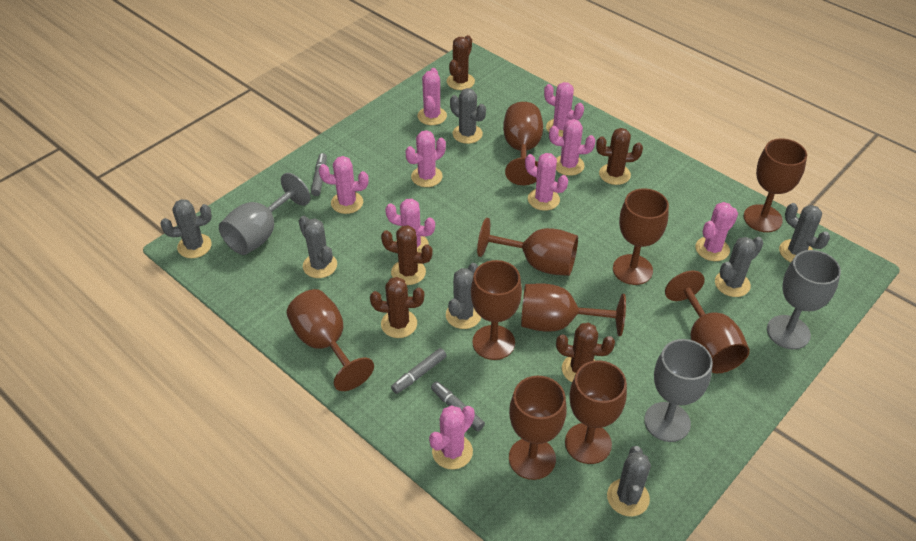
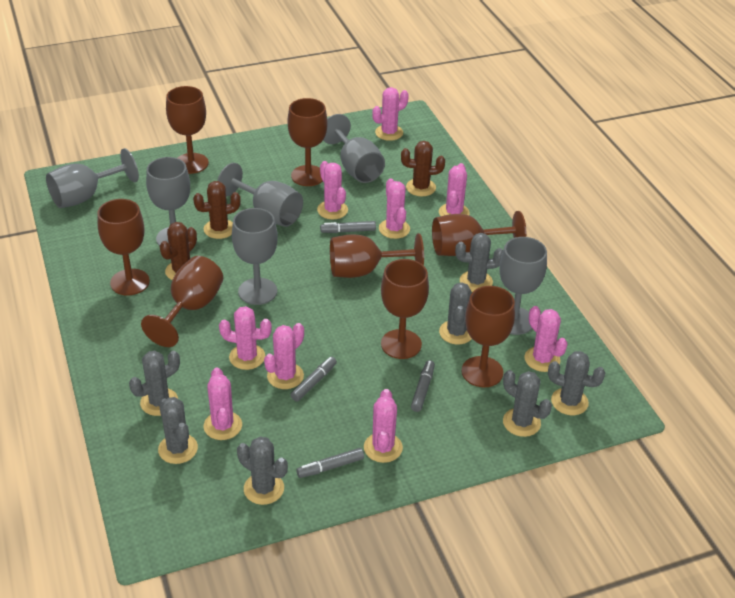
brown cactus: [370,277,424,338] [381,225,433,285] [447,35,475,90] [556,323,615,382] [596,128,643,185] = 5 -> [160,222,197,280] [193,181,241,239] [401,141,445,196] = 3
brown goblet: [287,289,374,391] [471,260,522,360] [477,218,578,276] [503,102,543,185] [509,376,566,480] [521,283,626,336] [565,360,627,464] [613,188,669,285] [665,270,750,373] [743,138,807,232] = 10 -> [97,199,150,295] [141,256,223,347] [166,86,209,174] [288,98,328,186] [330,233,424,278] [381,259,429,359] [432,211,526,256] [462,286,515,387] = 8
grey goblet: [219,173,310,255] [644,339,713,442] [767,250,841,349] = 3 -> [46,148,139,208] [146,157,190,246] [217,163,303,227] [232,208,278,305] [323,114,385,183] [499,237,547,335] = 6
grey marker: [311,153,327,196] [391,348,447,394] [431,381,485,431] = 3 -> [291,357,337,402] [296,448,364,478] [320,221,376,233] [411,360,435,412] = 4

